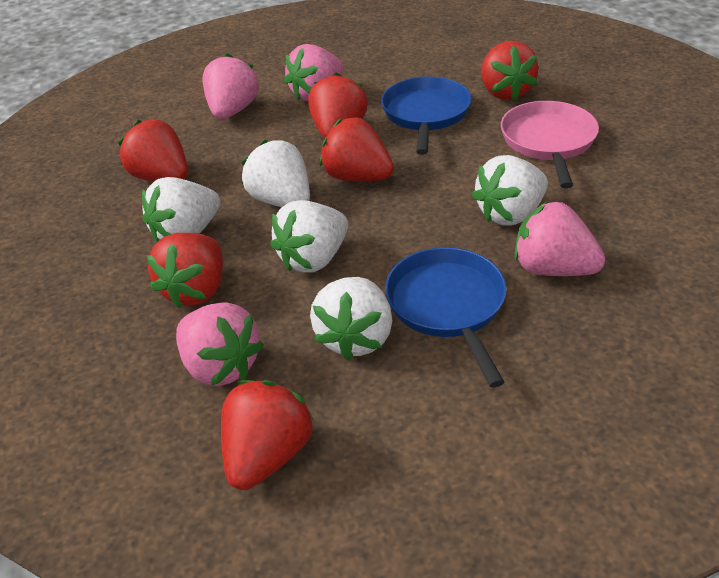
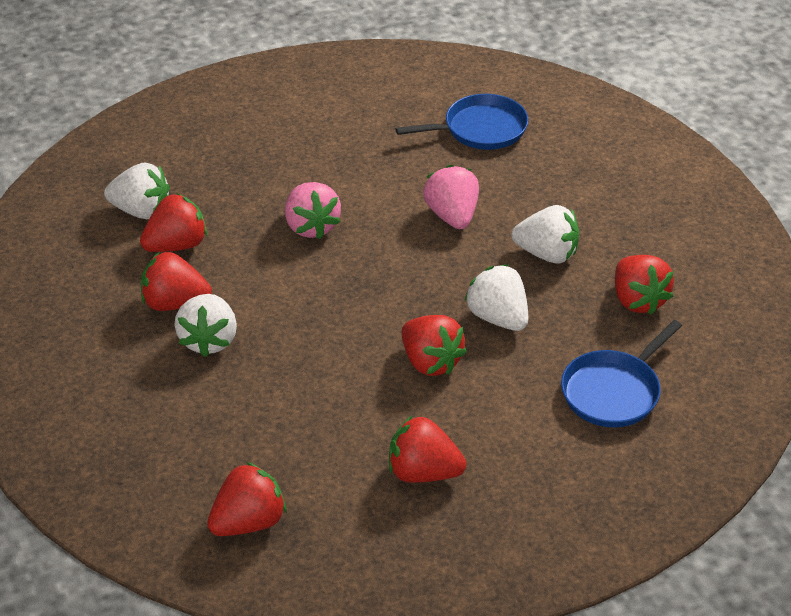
pink pan: [501,101,599,188] = 1 -> none = 0
pink strawberry: [176,303,264,386] [202,54,259,119] [284,44,344,101] [514,201,605,276] = 4 -> [285,182,341,239] [423,165,479,229] = 2
white strawberry: [142,177,221,242] [242,140,310,207] [270,200,348,273] [310,277,392,360] [472,155,548,226] = 5 -> [104,162,170,219] [174,294,237,357] [465,265,528,331] [512,205,579,263] = 4

